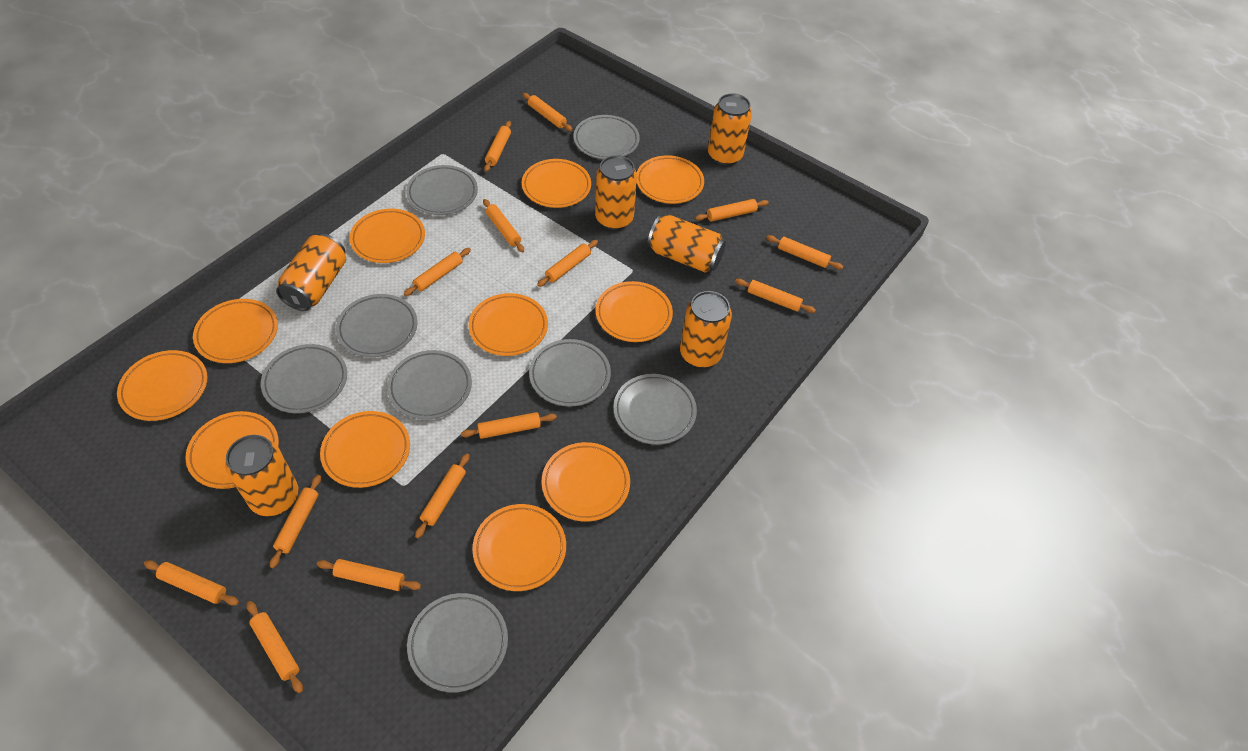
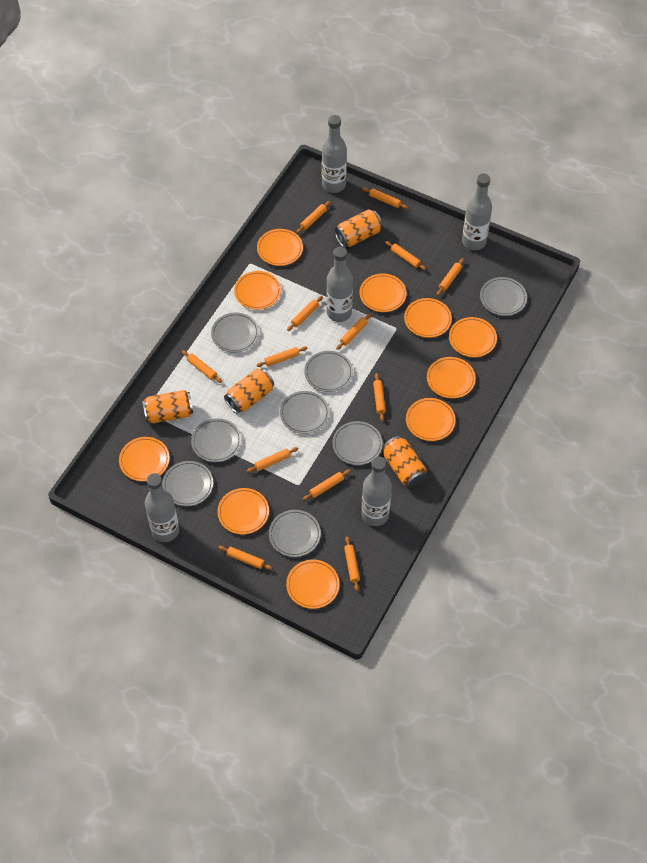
grey bottle: none = 0 -> [145,473,179,542] [322,115,347,193] [326,247,353,322] [362,456,392,526] [462,173,492,250] = 5
orange can: [225,435,298,516] [276,233,346,311] [595,155,637,230] [648,215,726,273] [680,291,732,368] [708,93,752,165] = 6 -> [142,390,193,423] [224,369,274,414] [334,209,382,247] [382,436,427,488] = 4
orange plate: [117,350,208,421] [186,411,279,489] [193,299,278,363] [320,411,410,488] [350,209,425,263] [469,293,548,356] [472,504,566,591] [522,159,591,208] [542,442,630,522] [596,281,673,342] [637,155,704,204] = 11 -> [119,437,170,481] [217,488,269,535] [234,271,281,310] [257,229,303,266] [286,560,339,609] [359,273,407,312] [404,298,452,338] [406,398,456,441] [427,357,476,399] [449,317,497,357] = 10
orange rolling pin: [144,560,239,606] [247,601,303,693] [270,475,321,568] [317,559,421,591] [404,248,471,296] [415,453,470,538] [461,412,557,439] [483,199,524,252] [484,121,511,172] [522,93,573,131] [537,240,598,287] [695,199,769,222] [735,279,816,313] [766,235,843,270] = 14 -> [182,350,222,383] [218,546,273,570] [247,447,298,472] [257,346,307,367] [287,296,323,331] [296,201,331,233] [303,469,351,500] [336,314,371,350] [344,536,360,591] [363,188,408,209] [373,373,386,421] [385,241,426,270] [437,258,464,296] = 13

